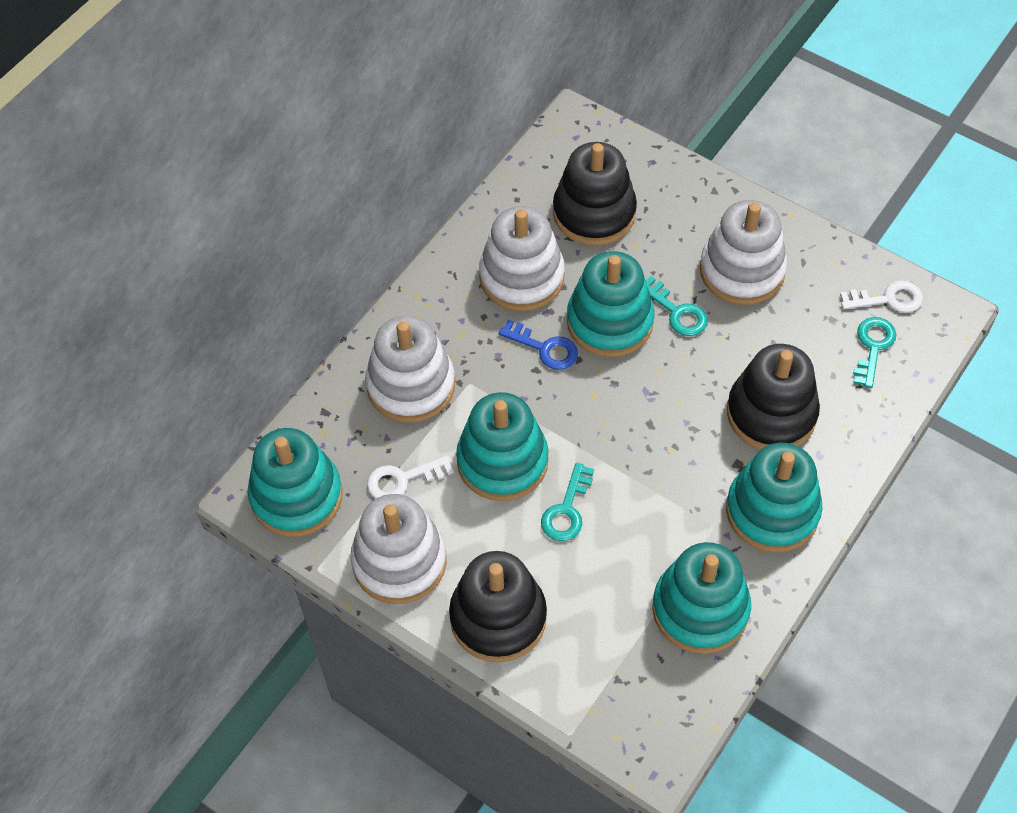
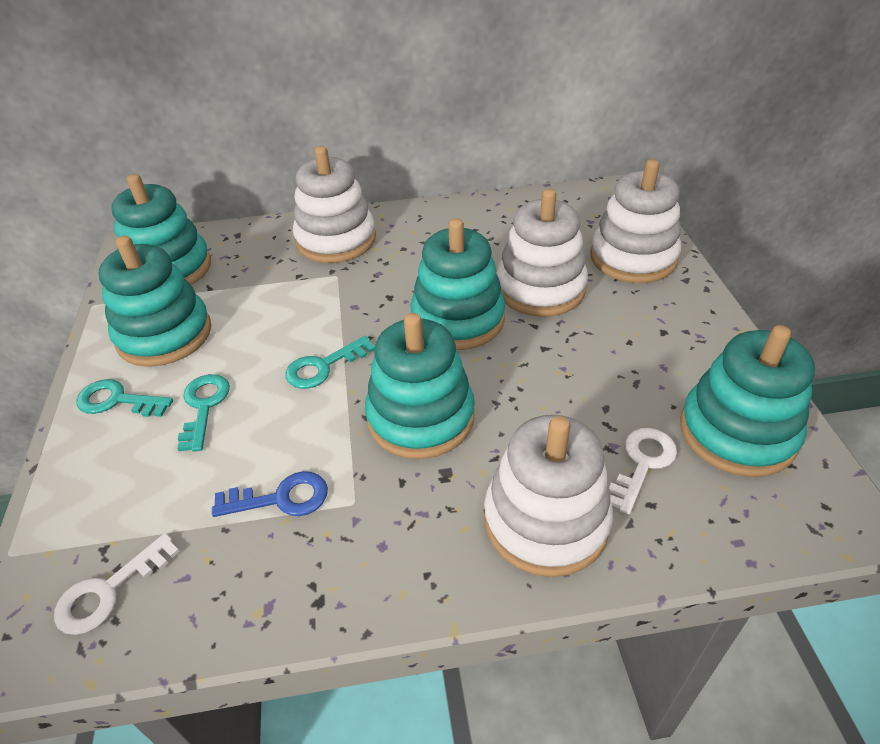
black stacking toy: [449,551,547,662] [553,142,637,246] [727,344,820,450] = 3 -> none = 0

